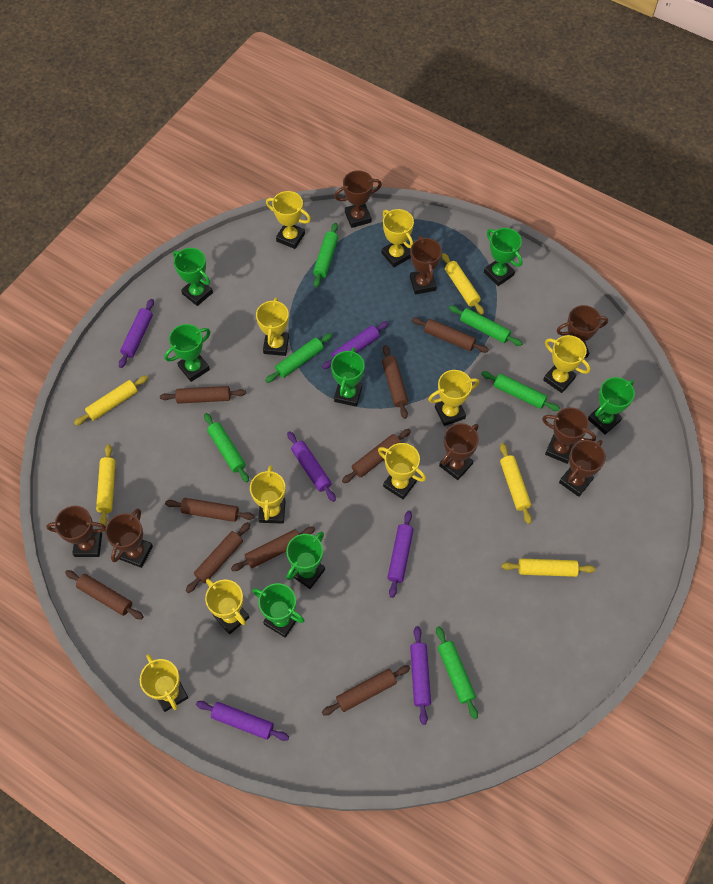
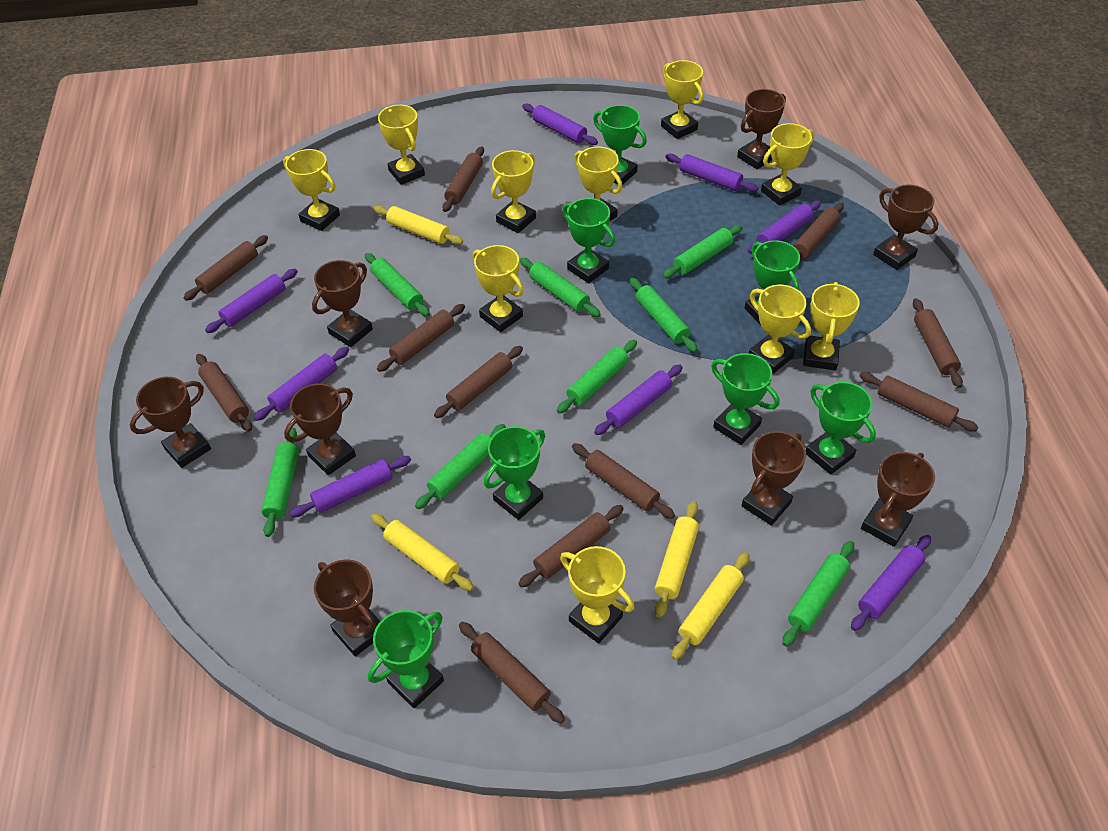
brown rolling pin: [65,570,144,619] [160,386,246,404] [165,498,254,522] [186,522,251,593] [231,527,315,571] [322,665,410,715] [342,429,411,483] [382,345,408,419] [412,317,489,353] = 9 -> [183,235,268,301] [196,354,252,432] [377,304,465,372] [434,346,523,418] [443,146,484,212] [459,622,565,723] [518,505,624,588] [572,443,675,519] [793,203,844,259] [860,372,979,432] [913,298,963,388] = 11
green rolling pin: [204,413,249,482] [265,333,333,383] [313,223,338,288] [436,626,478,719] [449,306,523,346] [481,371,560,411] = 6 -> [261,428,299,537] [365,253,430,317] [415,424,506,509] [520,258,601,317] [557,340,637,414] [630,278,697,352] [663,225,743,278] [782,541,854,647] = 8
purple rolling pin: [119,299,154,368] [196,701,289,741] [287,431,336,502] [322,321,389,369] [387,511,414,598] [410,626,431,725] = 6 -> [205,269,298,333] [254,347,349,421] [290,456,411,517] [522,104,598,145] [594,365,683,435] [665,154,758,192] [748,201,821,254] [851,535,931,631] = 8
yellow rolling pin: [74,375,148,425] [96,444,116,526] [442,253,484,315] [500,443,532,524] [501,559,596,577] = 5 -> [371,514,474,591] [374,206,463,245] [655,501,699,618] [672,552,749,660] = 4
yellow trophy: [140,654,188,712] [205,579,250,634] [250,465,286,524] [256,297,289,356] [266,191,311,249] [378,443,426,499] [382,209,414,267] [428,370,479,426] [543,335,590,393] = 9 -> [283,149,340,231] [378,105,425,185] [472,245,524,332] [491,150,536,233] [560,546,634,644] [574,147,623,222] [661,60,704,139] [749,285,811,374] [761,123,814,206] [803,282,860,370] = 10

